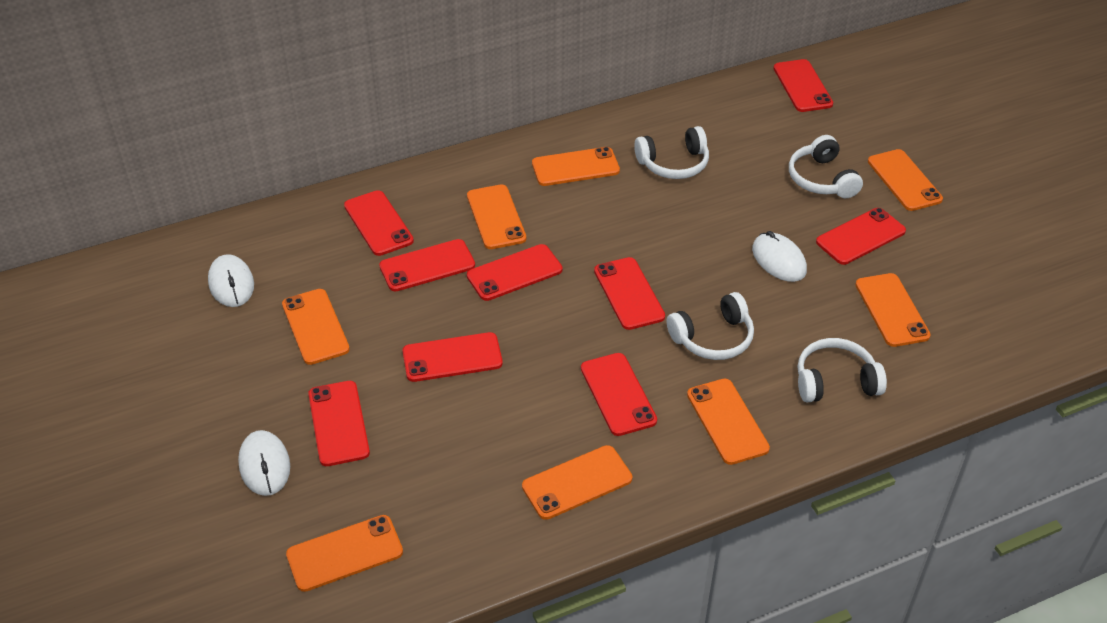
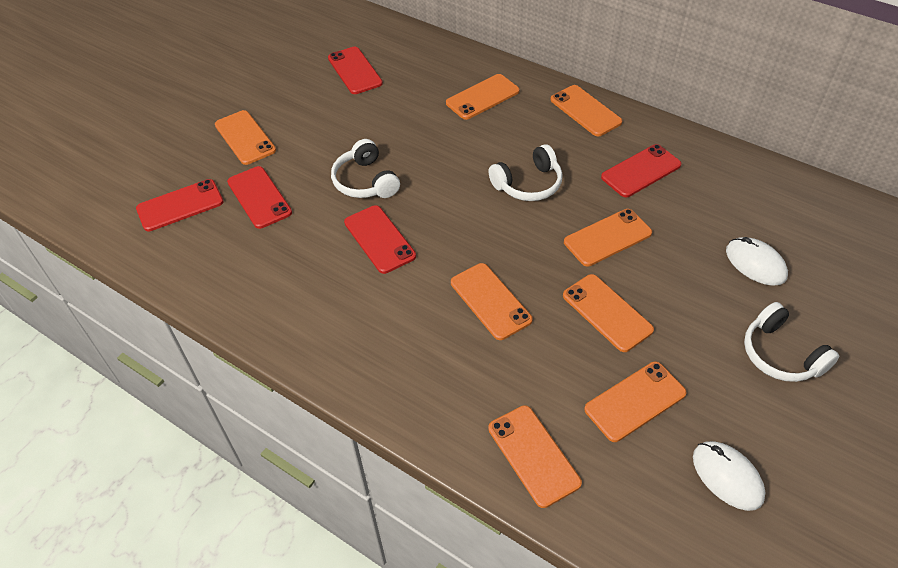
red phone: [308,381,370,466] [344,190,414,256] [379,239,475,292] [402,332,503,382] [467,244,563,301] [581,353,657,436] [594,257,665,330] [773,59,833,112] [816,208,906,265] = 9 -> [136,179,223,231] [227,166,292,229] [328,47,383,94] [344,205,416,274] [601,144,681,197] = 5
white headphones: [634,126,709,179] [667,292,754,360] [789,135,863,198] [798,338,887,402] = 4 -> [331,139,400,198] [488,144,563,201] [744,302,839,382] = 3
white mouse: [208,254,254,307] [238,430,290,496] [752,231,807,282] = 3 -> [693,441,766,511] [726,237,788,286] = 2

